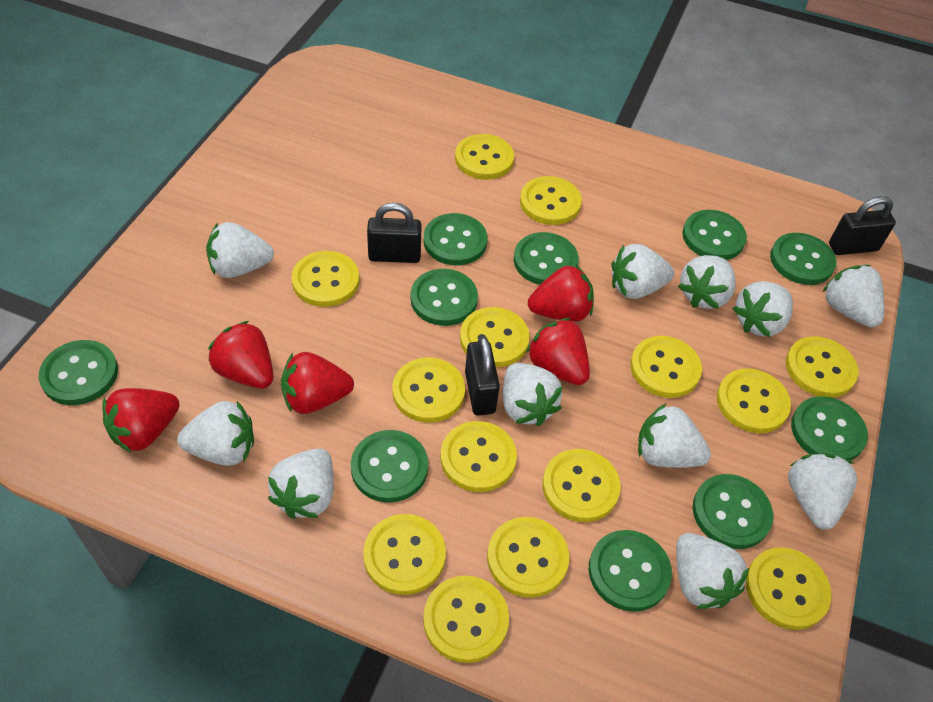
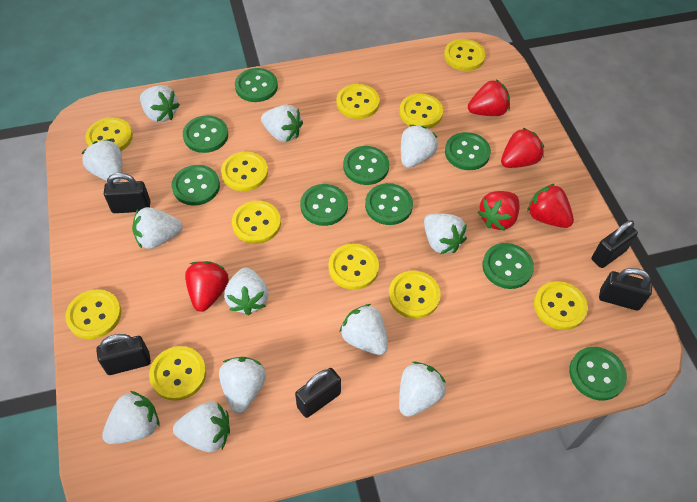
black padlock: [367,203,422,263] [465,336,500,416] [829,196,896,255] = 3 -> [96,334,151,375] [104,173,150,213] [295,368,341,418] [591,220,638,268] [599,268,653,311] = 5
green button: [39,340,118,405] [351,430,428,503] [410,269,478,326] [424,213,488,265] [514,232,579,285] [589,530,672,612] [682,210,747,260] [693,474,773,549] [770,233,836,285] [791,396,868,461] = 10 -> [172,165,220,206] [183,115,228,153] [235,68,278,102] [300,184,348,226] [343,146,389,185] [365,183,413,225] [445,132,491,170] [482,243,534,289] [569,347,627,401] = 9
white strawberry: [177,401,254,466] [206,222,274,278] [268,448,334,519] [503,363,563,426] [611,244,674,299] [638,404,711,468] [676,533,749,609] [678,255,736,309] [732,281,793,337] [788,453,857,530] [823,265,884,327] = 11 -> [81,139,122,183] [102,391,160,444] [132,207,183,249] [140,85,180,122] [173,402,230,452] [219,357,266,413] [224,268,268,315] [261,105,303,142] [340,304,388,355] [399,362,446,417] [401,125,438,168] [424,213,467,254] = 12
yellow button: [292,251,360,307] [363,514,446,595] [392,357,465,423] [423,575,509,663] [441,421,517,492] [455,134,514,180] [460,307,530,367] [487,517,569,598] [520,176,582,225] [542,449,621,522] [630,336,702,398] [717,369,791,433] [746,547,832,630] [786,336,858,398] = 14 -> [65,289,121,339] [85,117,133,151] [149,346,206,401] [221,152,268,191] [232,201,281,244] [328,243,379,290] [337,84,380,119] [389,271,441,319] [399,93,443,129] [444,39,486,71] [534,281,588,330] = 11

